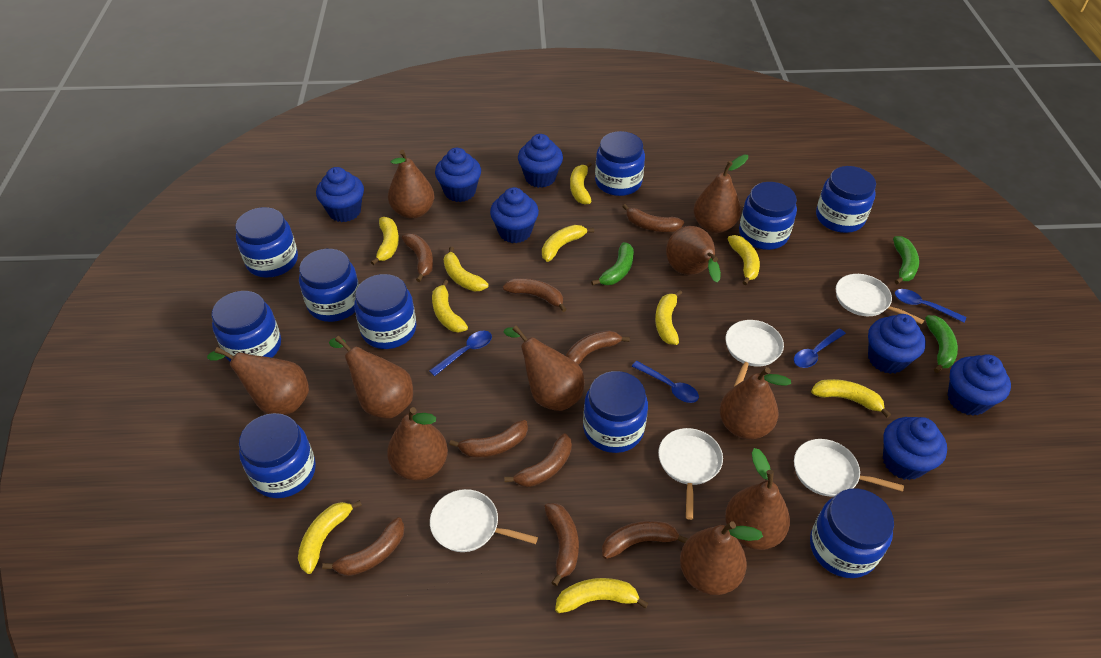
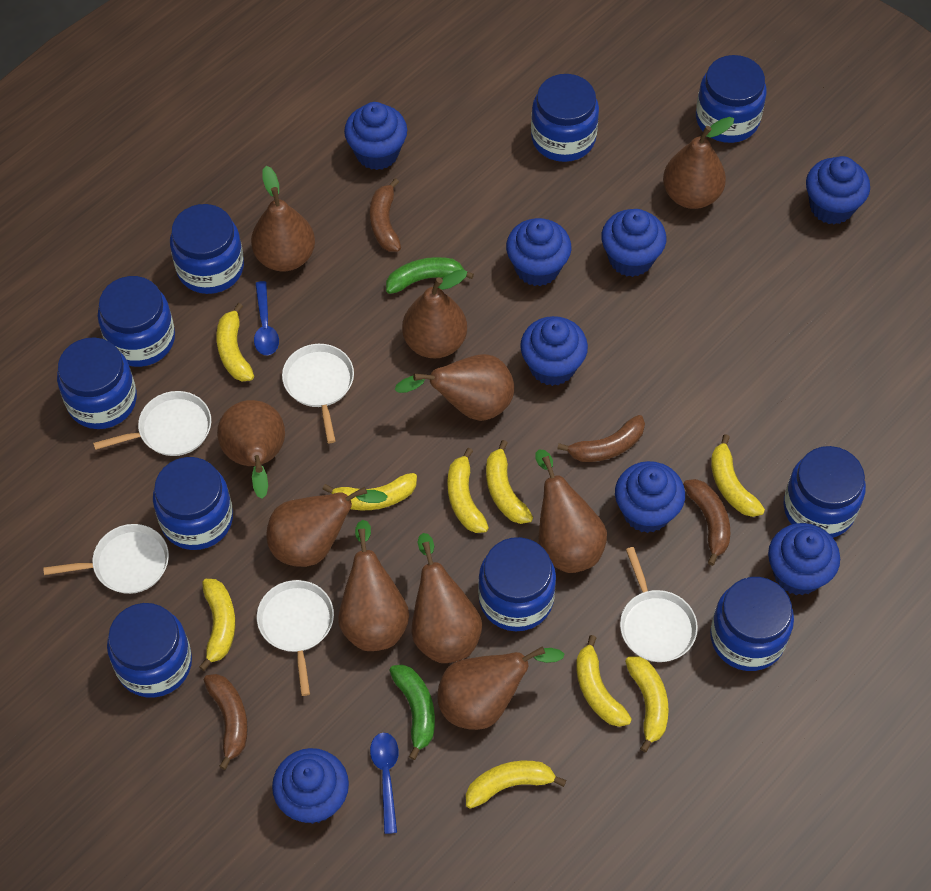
blue cupcake: [316,167,364,222] [435,148,481,202] [490,187,539,243] [518,134,563,188] [868,314,926,374] [883,417,947,480] [947,354,1011,416] = 7 -> [272,748,349,824] [344,102,407,170] [506,218,571,286] [520,316,588,386] [601,209,666,277] [615,461,685,533] [768,523,840,595] [806,156,870,225] = 8
blue spoon: [429,331,492,376] [632,361,699,403] [794,329,846,368] [895,289,966,323] = 4 -> [254,281,279,355] [370,733,399,834] = 2
brown banana: [322,517,404,576] [402,233,433,282] [449,420,528,457] [503,278,567,312] [504,433,572,487] [544,503,579,586] [566,330,630,365] [602,521,688,559] [622,204,684,232] = 9 -> [204,674,248,770] [370,178,401,252] [557,415,645,462] [683,479,730,566] = 4
green banana: [591,242,634,286] [893,236,919,284] [925,315,958,373] = 3 -> [386,257,474,294] [389,664,435,760] = 2
yellow banana: [298,500,362,574] [371,217,399,265] [432,280,468,332] [443,247,489,291] [542,225,594,262] [555,578,649,613] [570,162,592,205] [655,290,682,345] [727,235,760,285] [811,379,891,418] = 10 -> [199,579,235,671] [216,303,254,381] [322,473,417,510] [447,448,489,533] [466,761,566,809] [486,440,533,524] [576,635,632,727] [625,656,669,752] [711,434,765,517] = 9

